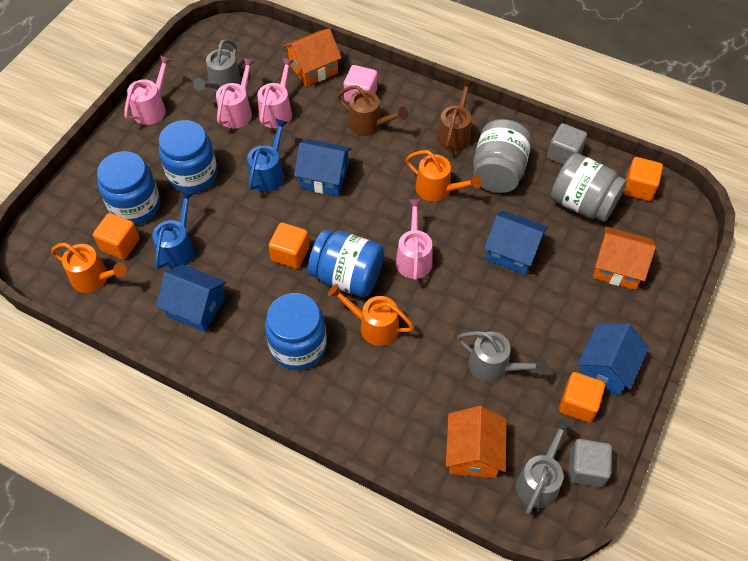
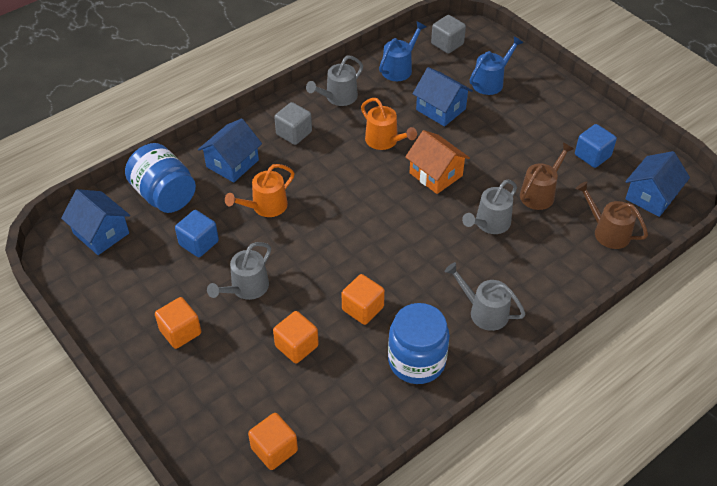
blue cube: none = 0 -> [175,210,219,257] [575,124,617,168] = 2
blue jar: [97,151,161,225] [159,120,218,193] [265,293,327,370] [308,229,384,297] = 4 -> [125,143,196,213] [388,303,450,384] = 2
grey jar: [473,119,532,193] [551,153,627,222] = 2 -> none = 0
grey watering can: [193,39,241,92] [457,331,548,382] [516,418,572,514] = 3 -> [207,242,271,300] [306,56,363,106] [445,262,526,331] [462,180,517,234] = 4
orange house: [283,29,342,87] [446,406,507,478] [593,226,656,290] = 3 -> [405,130,470,194] = 1
orange watering can: [51,243,127,293] [328,284,414,346] [406,150,481,201] = 3 -> [225,164,295,217] [361,98,417,150] = 2
pink cube: [344,65,377,102] = 1 -> none = 0
pink watering can: [124,55,172,125] [216,58,255,128] [257,58,294,128] [396,200,433,281] = 4 -> none = 0

